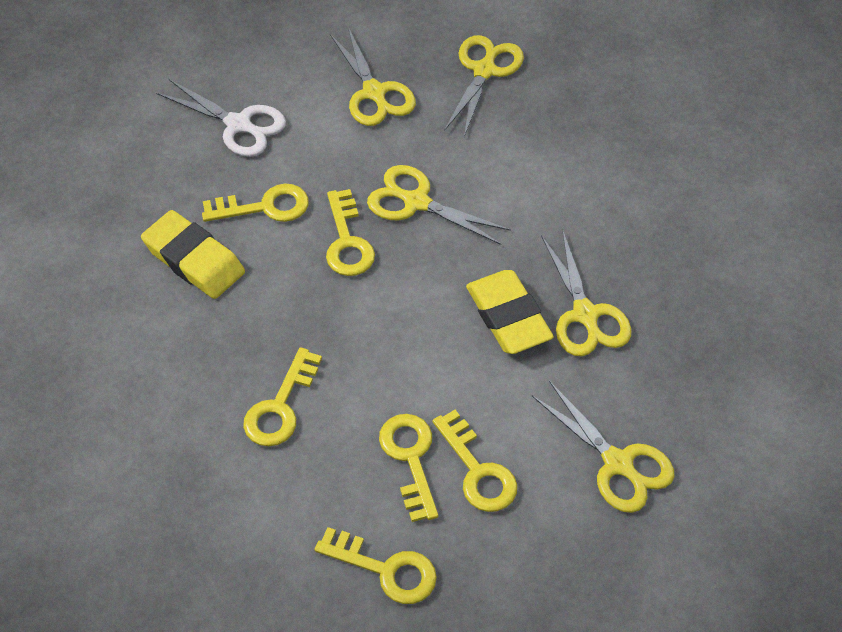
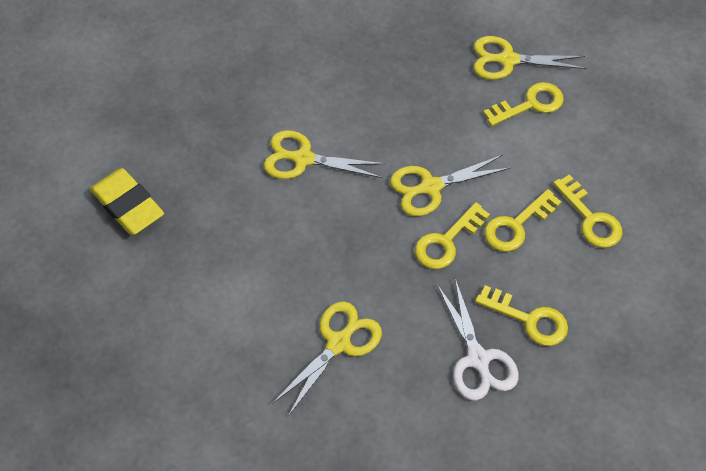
yellow eraser: [141,210,245,299] [466,270,554,354] = 2 -> [90,168,164,235] = 1
yellow key: [202,184,309,222] [243,347,322,446] [315,527,437,604] [326,189,375,276] [379,414,439,522] [433,410,517,512] = 6 -> [415,202,490,269] [475,285,568,346] [483,82,564,126] [484,189,561,252] [553,174,622,248] = 5
yellow scissors: [330,27,416,126] [367,165,511,245] [444,35,524,137] [532,381,675,513] [541,229,632,357] = 5 -> [264,130,385,179] [272,301,382,416] [390,155,510,216] [474,36,586,80] = 4

